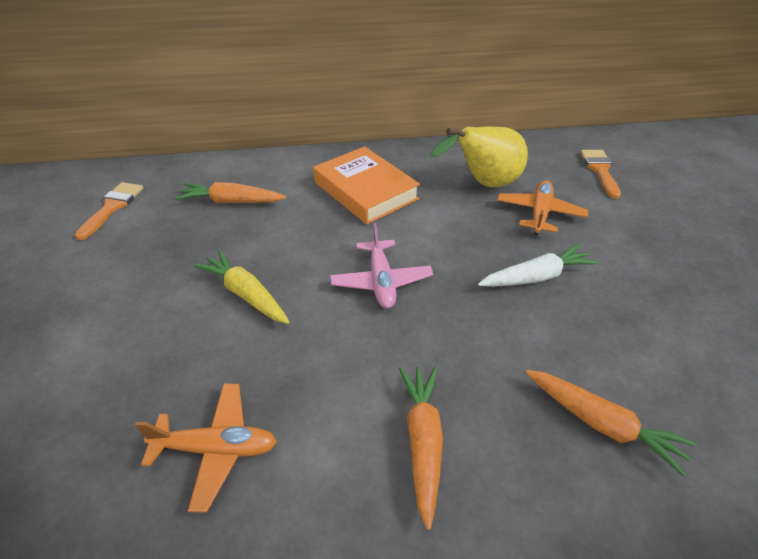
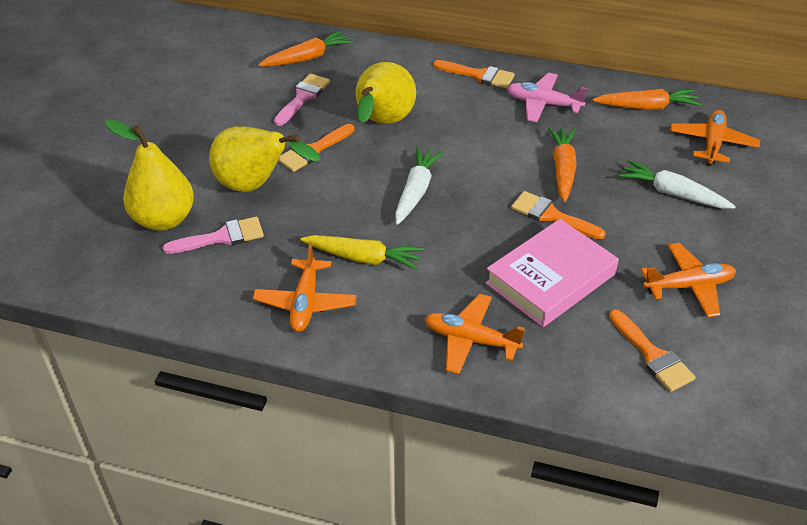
orange book: [313,146,420,224] = 1 -> none = 0
orange brush: [75,182,143,240] [581,150,621,199] = 2 -> [278,124,355,172] [433,60,515,88] [511,191,606,239] [609,309,696,392] = 4
orange plane: [135,383,277,513] [497,181,588,235] = 2 -> [253,243,356,332] [425,294,525,374] [641,243,736,318] [670,110,760,166] = 4
pink book: none = 0 -> [486,219,619,327] = 1
pink brush: none = 0 -> [163,217,264,254] [274,74,330,126] = 2
white carrot: [478,244,599,287] = 1 -> [395,147,443,225] [618,160,736,209] = 2
yellow pear: [430,126,528,187] = 1 -> [105,119,194,231] [209,126,320,192] [356,62,416,124] = 3

